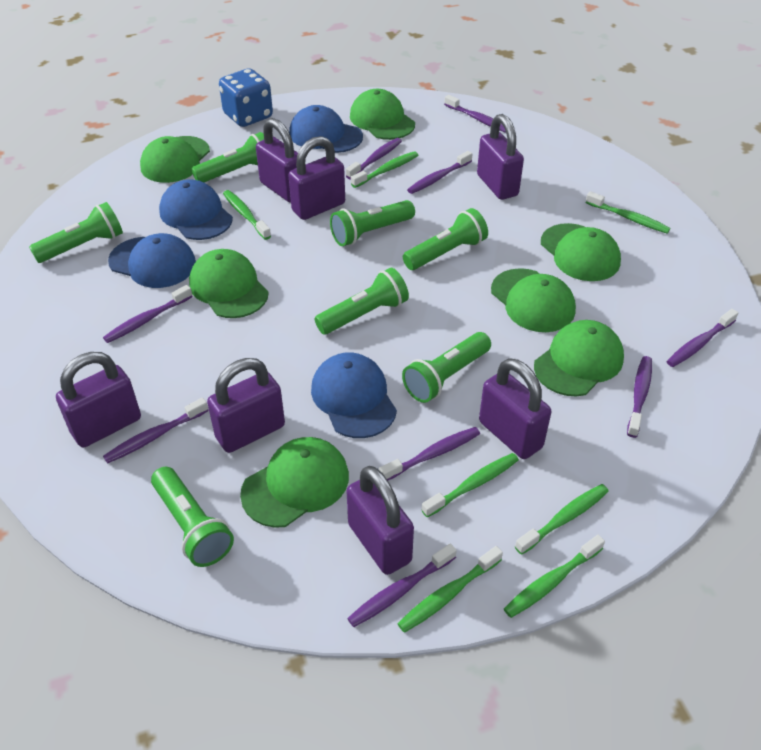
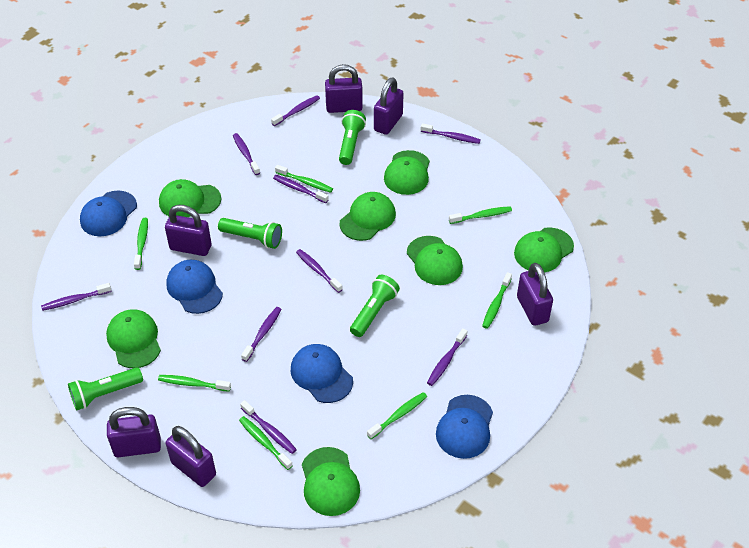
blue dice: [219,68,273,127] = 1 -> none = 0
green flashlight: [29,202,123,263] [151,467,234,567] [191,132,264,182] [315,268,409,334] [330,200,415,246] [402,332,491,403] [403,208,488,270] = 7 -> [68,367,143,410] [218,218,282,249] [339,110,366,165] [350,275,400,337] = 4
purple padlock: [56,352,141,448] [207,358,285,453] [256,118,298,203] [288,136,345,220] [346,466,414,575] [477,114,524,200] [479,358,551,459] = 7 -> [107,407,161,457] [165,205,212,256] [166,426,216,487] [325,64,363,113] [374,77,404,135] [517,263,553,326] = 6

